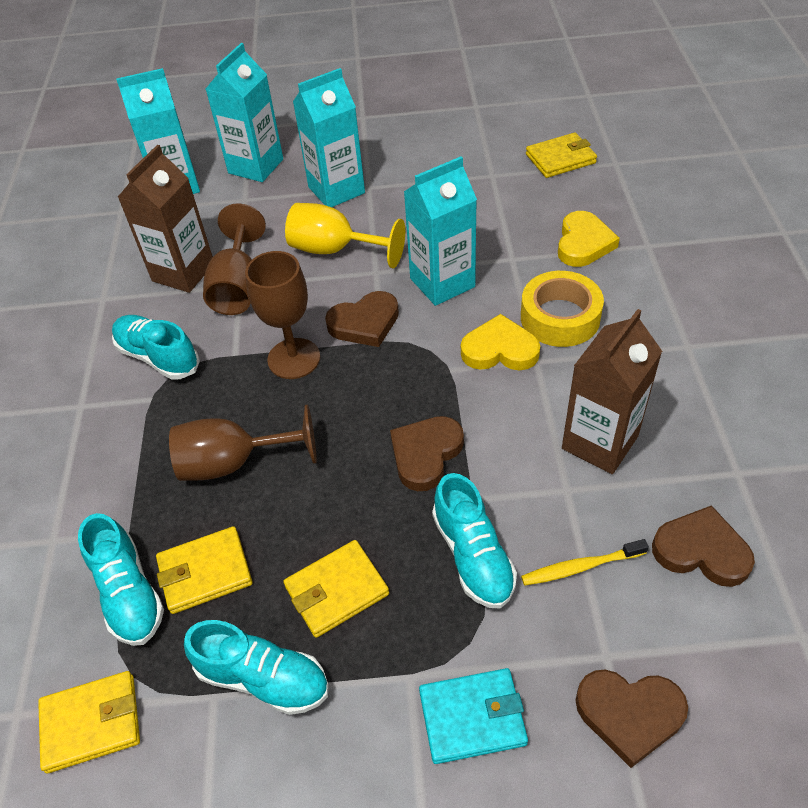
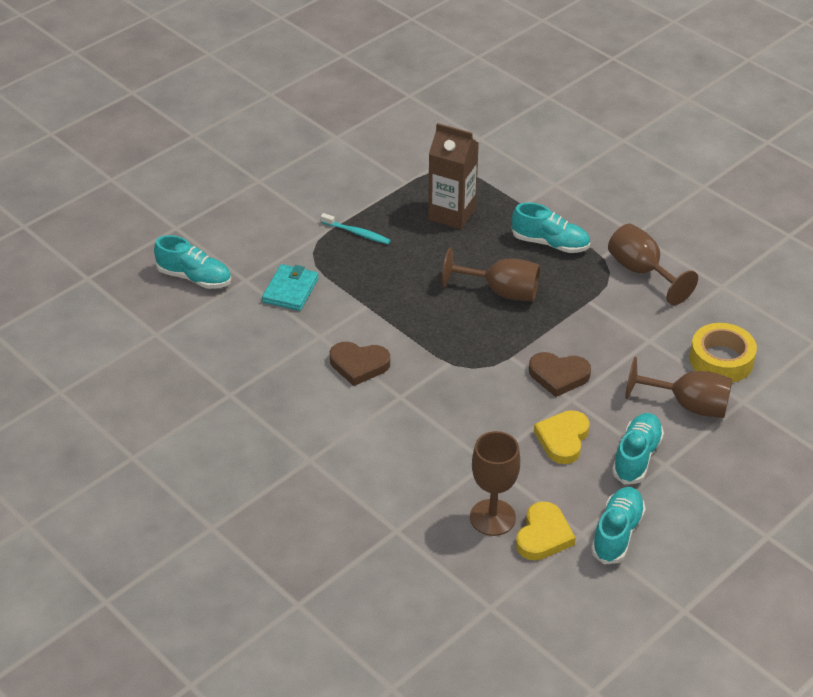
brown carton: [118,145,213,293] [562,309,662,474] = 2 -> [428,123,479,229] = 1
brown goblet: [169,405,317,481] [203,203,266,315] [245,251,320,379] = 3 -> [442,248,540,301] [470,431,520,536] [608,224,698,305] [625,357,733,418] = 4
brown heart: [325,291,399,347] [390,416,464,491] [575,670,688,768] [652,505,755,587] = 4 -> [330,342,390,386] [529,352,591,397] = 2
turquoise carton: [116,68,200,194] [206,43,283,182] [293,68,365,207] [404,156,477,306] = 4 -> none = 0
turquoise toothbrush: none = 0 -> [321,213,391,244] = 1
yellow goblet: [285,203,405,268] = 1 -> none = 0
yellow toothbrush: [521,539,649,586] = 1 -> none = 0
yellow wallet: [38,671,140,773] [156,526,253,614] [283,540,389,638] [526,132,597,178] = 4 -> none = 0

